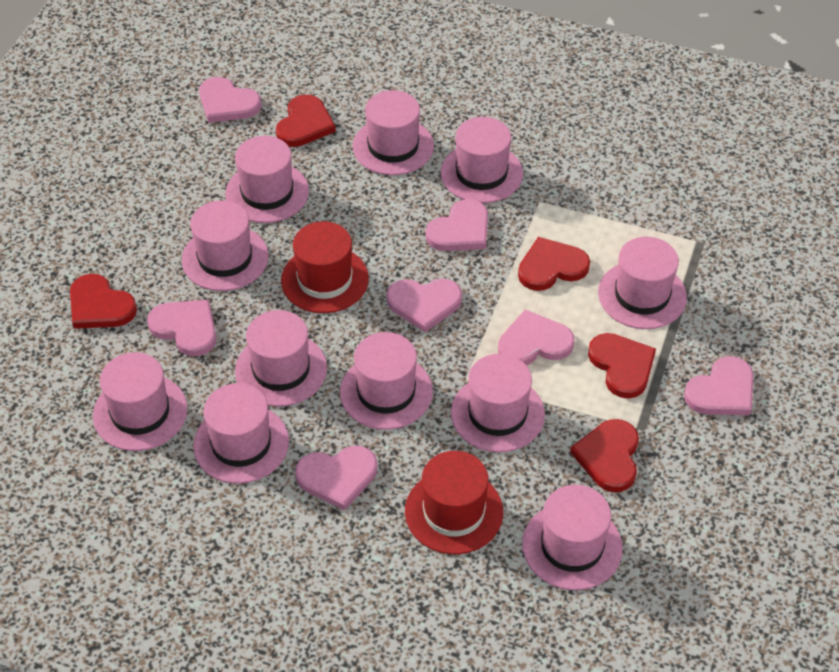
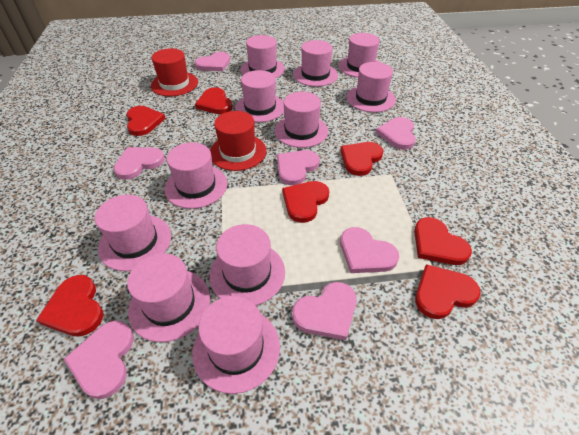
red heart: [70,274,137,329] [276,94,336,147] [518,237,590,291] [570,419,639,492] [588,333,656,399] = 5 -> [36,275,103,337] [126,106,166,136] [195,87,233,114] [282,181,329,223] [340,142,383,176] [414,217,472,265] [415,264,481,319] = 7

